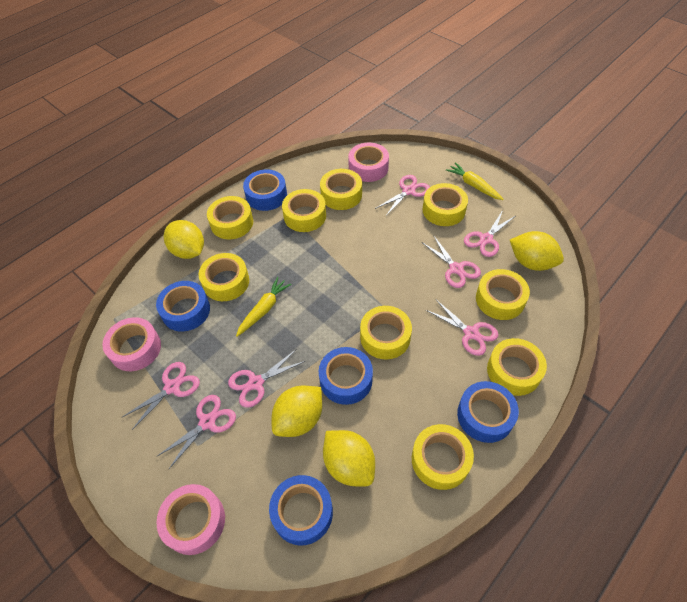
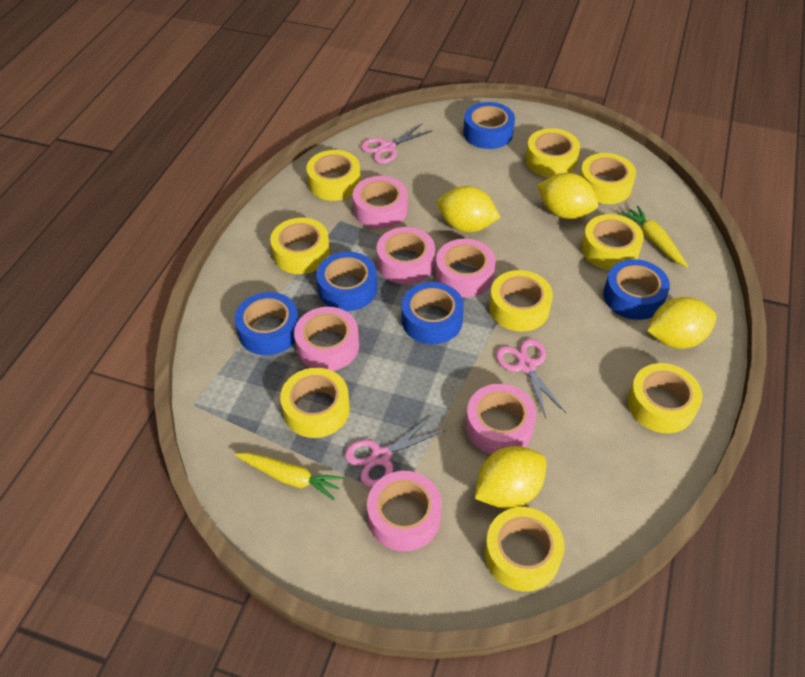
pink scissors: [121,362,200,430] [156,395,236,470] [228,350,305,408] [375,175,430,216] [423,235,481,288] [426,300,499,356] [464,210,515,257] = 7 -> [345,416,444,487] [361,124,432,164] [496,339,566,418] = 3
pink tape: [102,317,161,371] [157,484,225,555] [348,142,389,182] = 3 -> [294,307,359,371] [353,176,408,229] [367,471,442,551] [377,227,435,284] [436,239,496,297] [466,384,536,454] = 6

